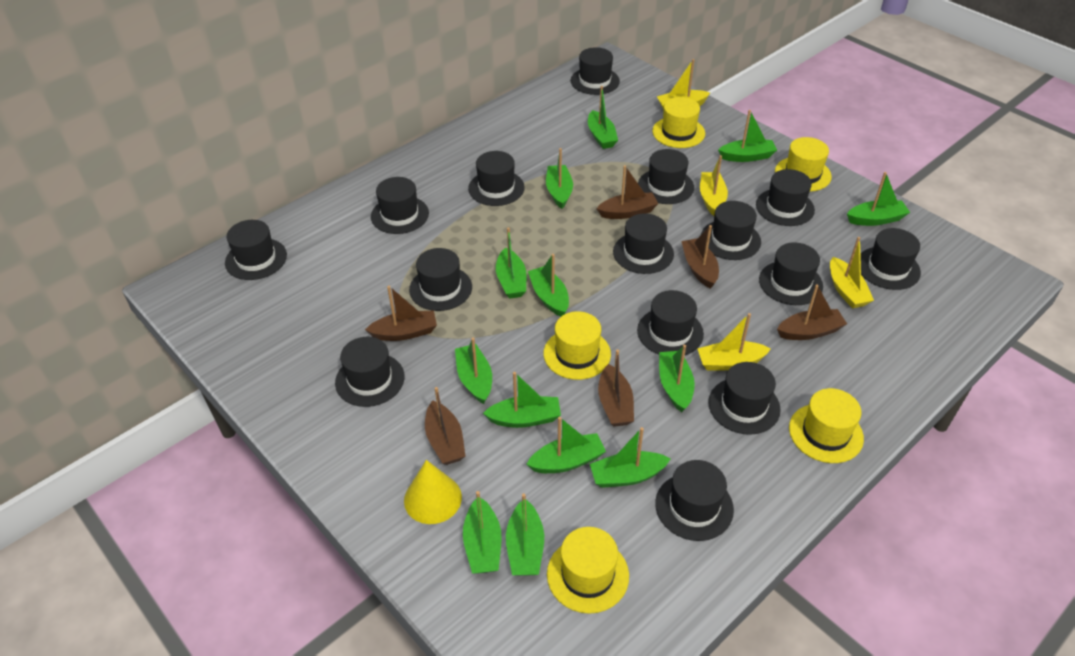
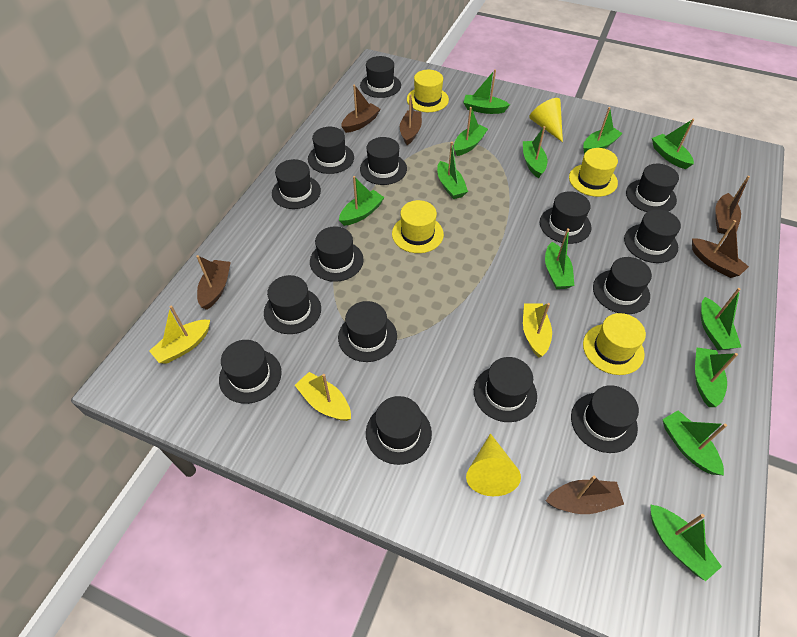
green boat: [455,338,492,404] [463,491,502,574] [483,372,561,428] [496,227,526,299] [506,494,544,576] [526,417,606,473] [528,254,569,317] [546,148,573,209] [588,86,618,149] [590,427,670,488] [659,345,695,412] [718,110,777,162] [847,172,910,226] = 13 -> [339,176,385,226] [437,142,468,199] [454,107,488,156] [463,69,510,114] [523,126,547,178] [545,228,574,289] [583,107,623,154] [651,505,722,581] [652,119,694,169] [662,410,727,475] [695,347,738,407] [701,288,741,350] = 12
yellow boat: [657,59,710,110] [697,313,771,370] [700,155,728,216] [830,237,874,308] = 4 -> [149,306,210,364] [295,372,351,421] [523,303,552,358] = 3
yellow cone: [404,460,462,524] = 1 -> [466,433,521,496] [529,98,563,142] = 2
yellow hat: [544,311,611,380] [547,527,629,614] [652,97,705,148] [775,137,832,192] [789,388,864,463] = 5 -> [392,200,444,253] [407,70,449,112] [569,148,618,197] [583,313,646,375] = 4

